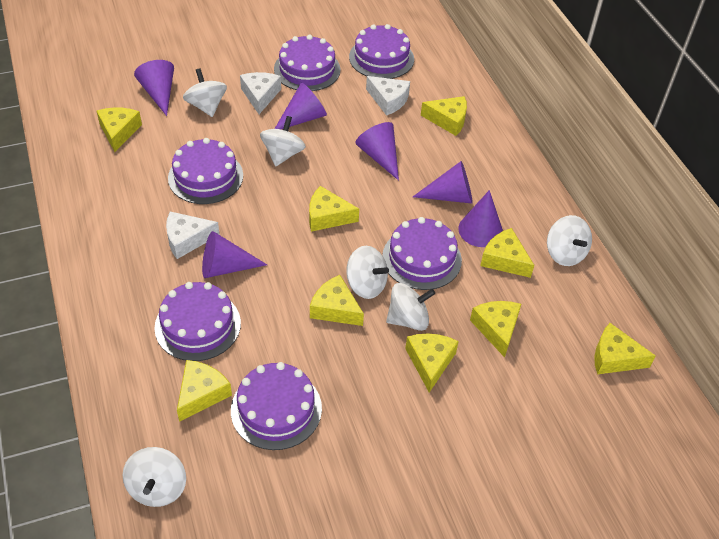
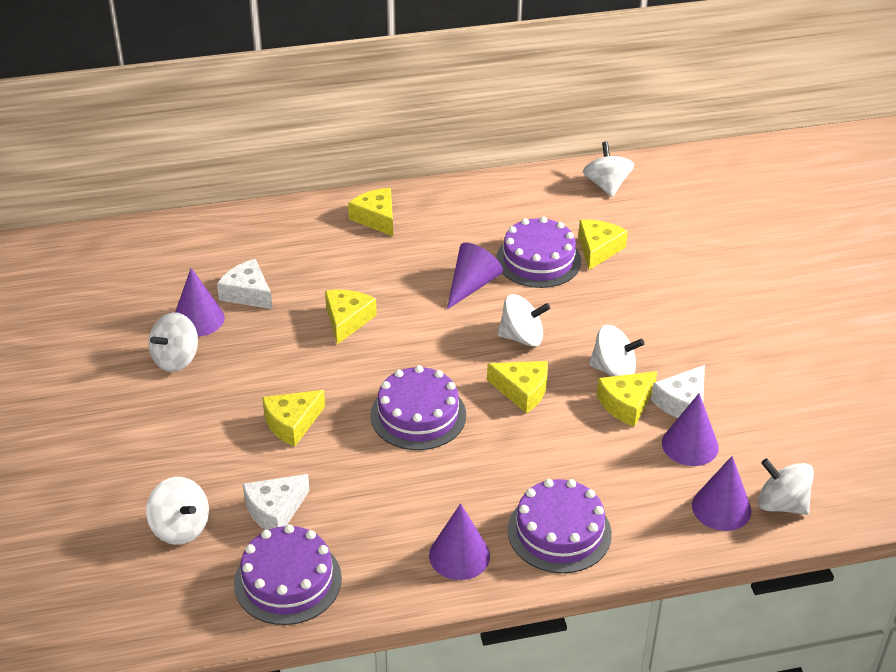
purple cake: [155,282,241,361] [168,138,243,204] [231,362,322,450] [274,35,341,91] [349,24,414,79] [382,217,462,290] = 6 -> [234,524,342,625] [370,365,466,450] [496,217,581,288] [508,479,612,573] = 4
purple cone: [134,60,174,116] [202,231,267,278] [275,83,327,129] [356,122,399,181] [413,161,473,204] [458,190,503,247] = 6 -> [175,268,225,337] [429,503,490,580] [447,242,503,309] [662,393,719,466] [692,456,751,531] = 5
yellow cheese: [97,107,142,152] [177,360,232,422] [309,186,359,232] [310,275,364,326] [405,333,459,392] [421,96,467,136] [470,301,521,358] [480,228,534,278] [594,323,656,374] = 9 -> [262,390,325,447] [325,290,377,344] [348,188,393,236] [487,361,548,413] [578,220,628,270] [597,371,657,427] = 6

